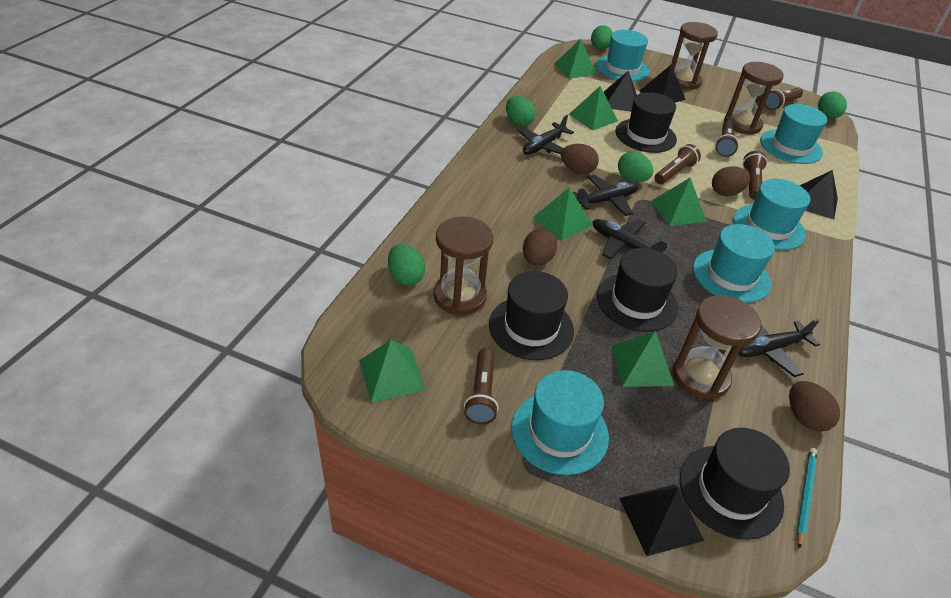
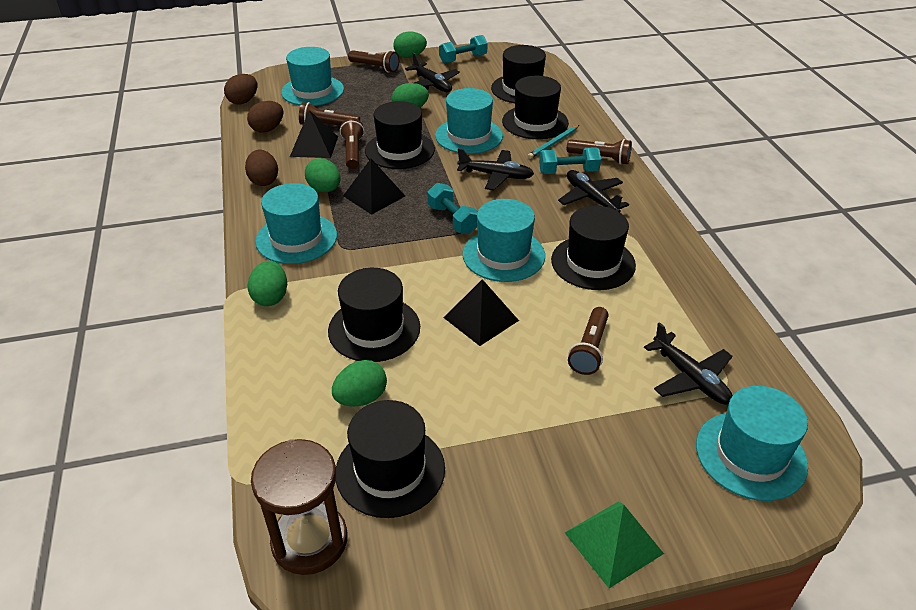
black hat: [489,271,574,360] [597,248,678,332] [615,92,677,153] [680,428,790,540] = 4 -> [328,268,420,362] [336,400,445,518] [365,101,435,169] [491,45,546,103] [502,76,569,139] [551,206,636,290] = 6
black pyramid: [604,71,637,112] [619,485,704,556] [639,65,686,103] [799,170,838,219] = 4 -> [290,110,338,158] [343,159,405,215] [444,279,519,346] = 3
brown egg: [523,229,557,266] [561,144,599,174] [712,166,750,196] [789,381,840,432] = 4 -> [224,74,257,104] [245,150,278,186] [247,101,284,133] = 3
brown hourglass: [434,217,493,315] [671,22,718,90] [673,295,761,399] [724,62,784,135] = 4 -> [251,439,347,575] = 1
green pyramid: [359,340,426,403] [533,187,593,241] [554,39,597,79] [569,86,618,130] [611,331,674,387] [651,178,707,226] = 6 -> [565,502,664,588] = 1
turquoise dumbbell: none = 0 -> [427,183,478,234] [439,35,488,64] [539,147,601,174] = 3

